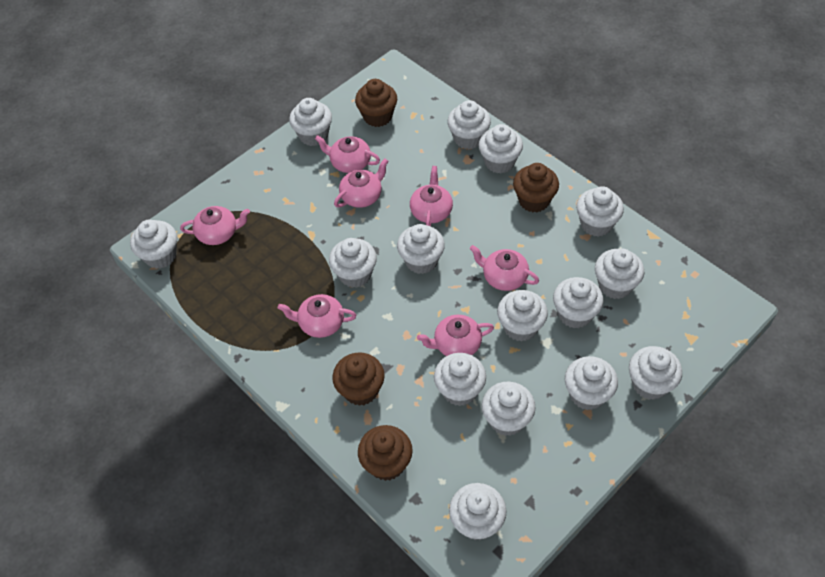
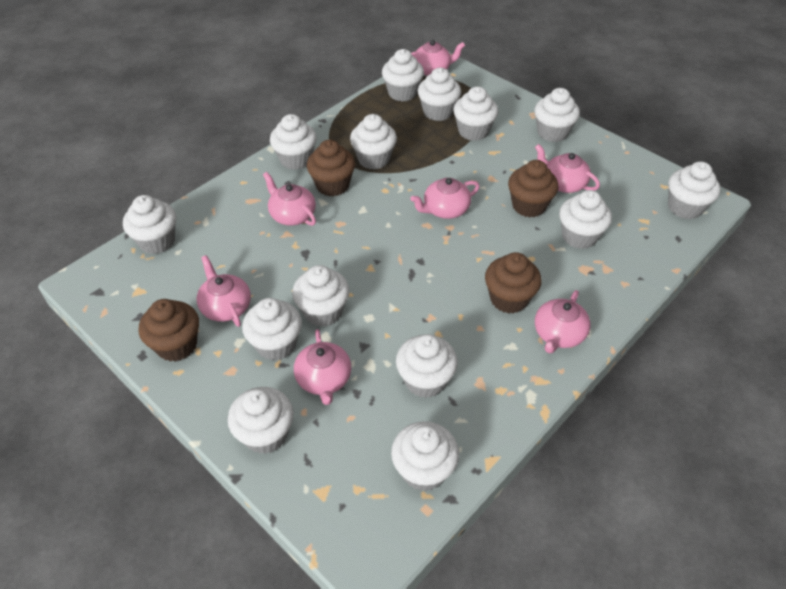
white cupcake: [130,220,177,269] [289,98,332,146] [329,238,377,288] [397,224,445,274] [434,353,486,406] [447,100,491,149] [449,483,507,540] [479,124,523,173] [482,382,536,436] [497,290,548,342] [553,277,603,328] [565,356,618,410] [576,186,624,237] [595,248,644,299] [629,346,682,400] = 15 -> [123,195,176,254] [228,387,294,454] [242,298,302,361] [270,114,317,170] [292,265,350,327] [350,114,397,170] [382,49,424,102] [391,421,459,491] [396,334,458,398] [418,68,461,121] [453,86,498,141] [534,88,580,142] [559,190,612,249] [668,161,721,219] = 14

